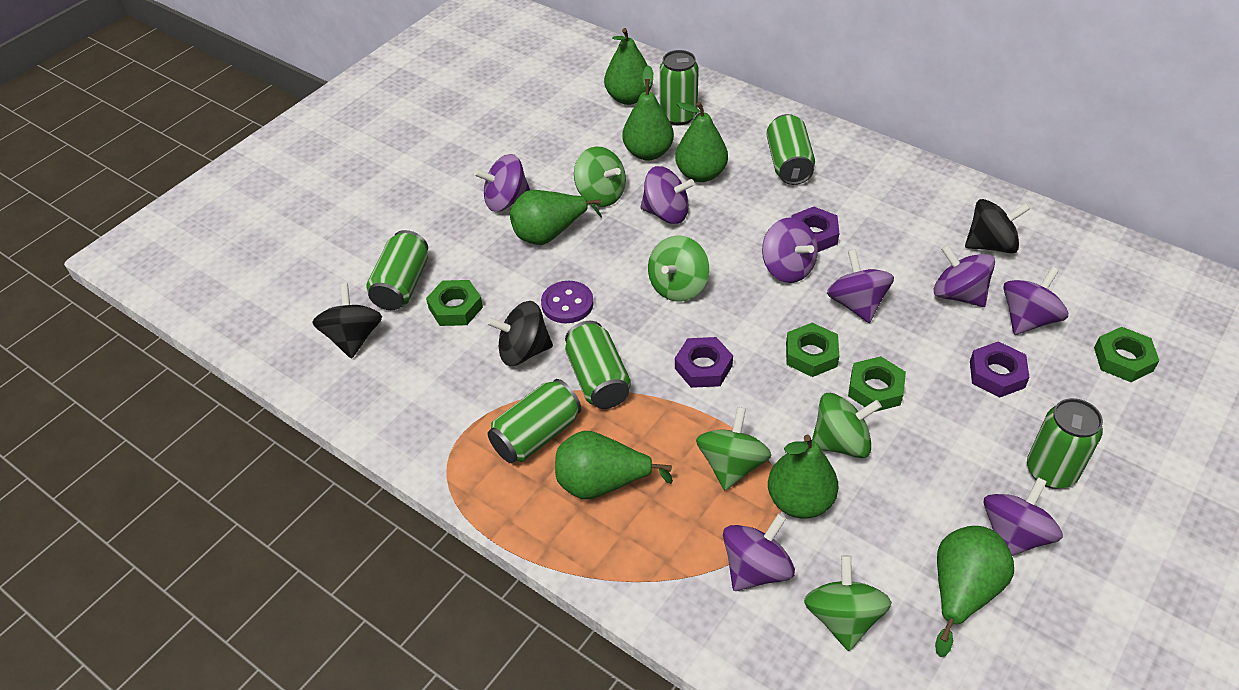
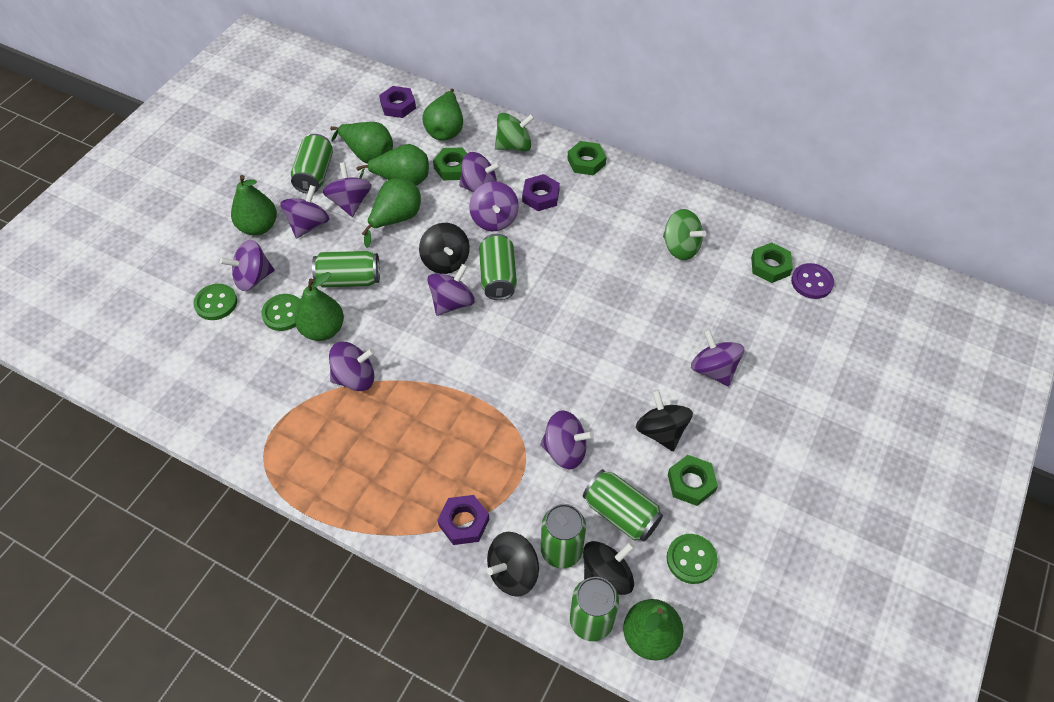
black spinning top: [312,283,382,359] [487,301,553,366] [965,199,1030,253] = 3 -> [419,223,470,274] [487,532,539,597] [583,541,635,595] [636,390,693,451] = 4
green button: none = 0 -> [193,284,237,320] [261,294,300,331] [667,534,718,584] = 3
green spinning top: [574,146,626,207] [648,236,709,302] [696,407,771,490] [804,555,892,651] [812,393,882,458] = 5 -> [495,113,535,152] [663,209,706,260] = 2
purple spinning top: [474,154,530,212] [640,166,695,224] [723,513,795,591] [762,217,818,283] [827,250,894,323] [934,244,995,307] [984,477,1063,556] [1003,267,1068,335] = 8 -> [220,240,275,291] [280,185,329,238] [323,162,372,217] [329,342,375,391] [427,264,475,316] [459,152,501,192] [469,182,519,231] [540,410,594,469] [691,329,744,386] = 9

